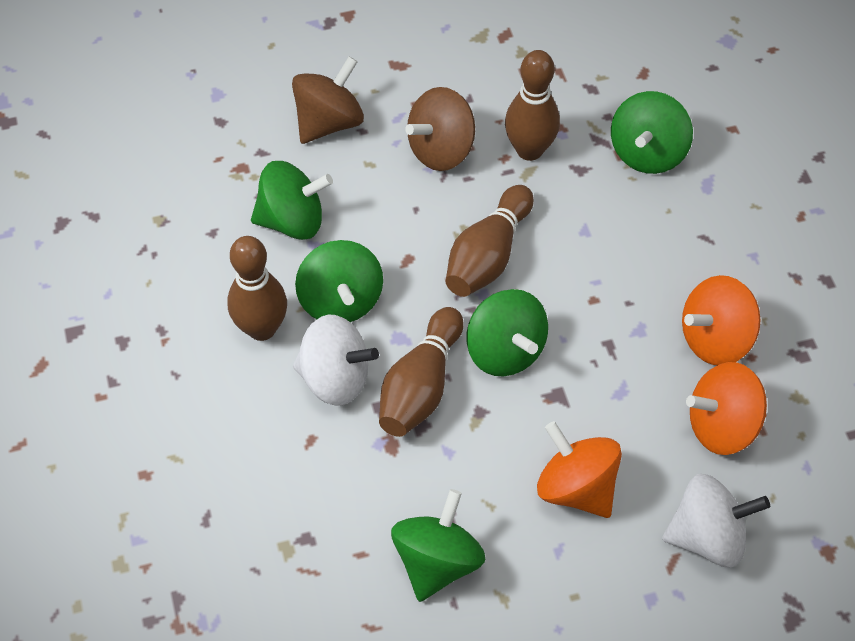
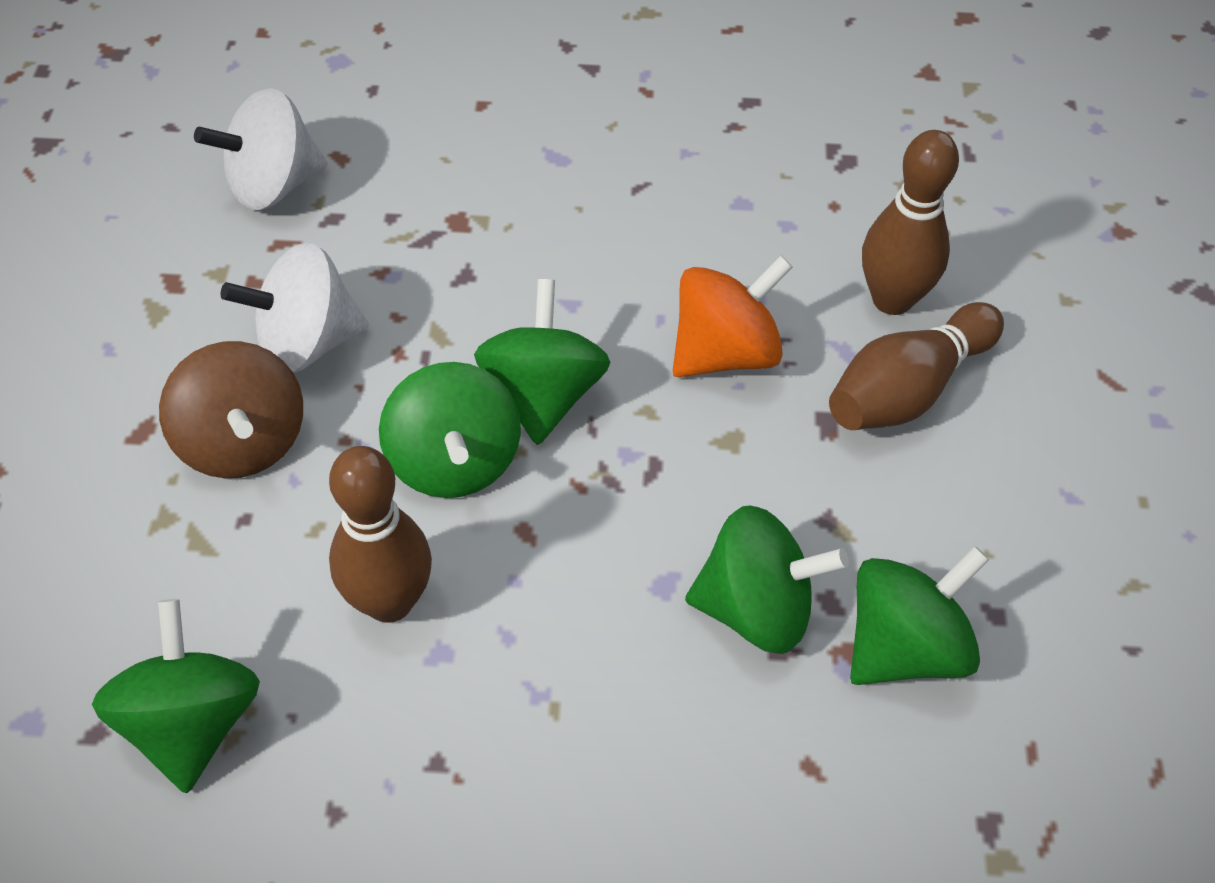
brown bowling pin: [227,236,287,341] [379,307,464,437] [446,185,534,297] [505,50,560,161] = 4 -> [329,446,432,623] [829,302,1004,430] [862,130,959,315] = 3
brown spinning top: [292,56,364,144] [405,87,475,171] = 2 -> [159,341,303,478] = 1
orange spinning top: [537,421,622,518] [682,275,761,365] [686,362,767,455] = 3 -> [673,256,793,377] = 1

